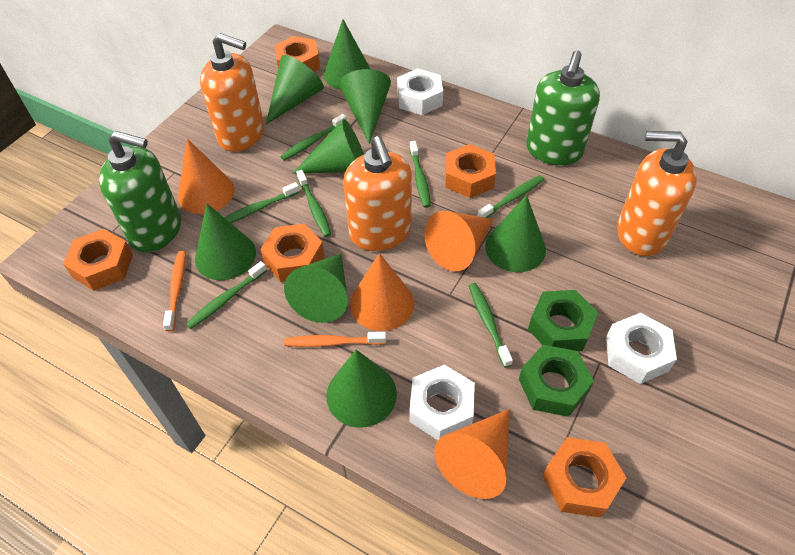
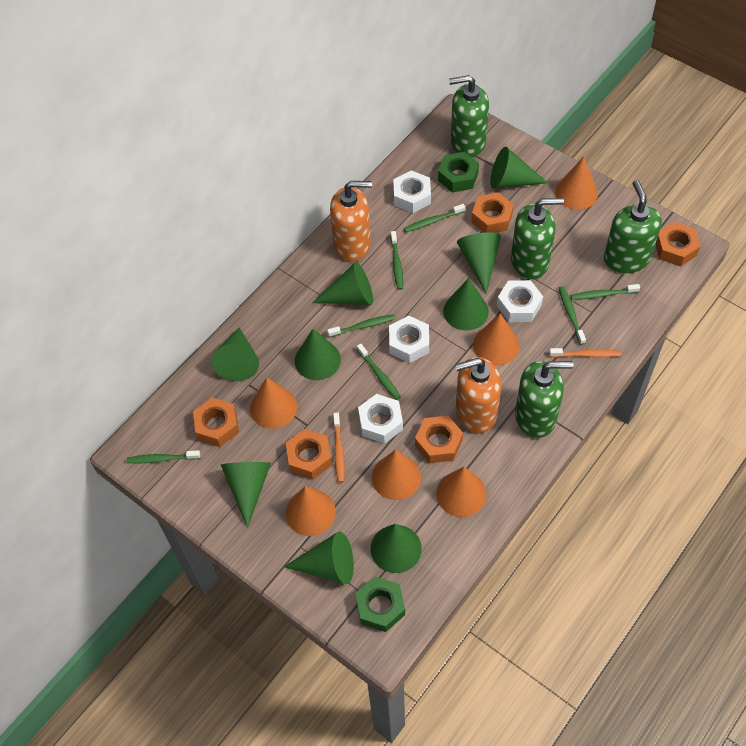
green cone: [195,204,256,280] [266,55,324,124] [284,254,348,323] [292,119,364,174] [324,19,370,89] [326,350,397,428] [339,69,391,144] [485,195,546,272] = 8 -> [211,327,259,381] [221,462,271,528] [284,531,354,584] [295,329,341,380] [312,262,373,305] [371,524,422,573] [443,278,489,331] [457,232,501,294] [490,147,548,188] = 9
green soap dispenser: [99,131,181,252] [526,50,600,166] = 2 -> [449,75,489,157] [511,198,564,279] [515,361,574,438] [604,180,662,273] = 4
orange cone: [178,139,235,214] [350,253,414,331] [424,211,494,271] [434,409,510,499] = 4 -> [250,378,297,429] [286,486,336,536] [372,450,421,500] [436,467,486,517] [473,313,519,365] [555,157,598,210] = 6
orange soap dispenser: [200,33,264,152] [343,136,412,251] [617,131,697,256] = 3 -> [330,181,372,261] [455,357,502,433] = 2
white nut: [397,68,443,115] [409,364,475,440] [606,313,677,384] = 3 -> [358,394,403,444] [389,316,429,363] [393,170,431,213] [497,280,543,322] = 4

